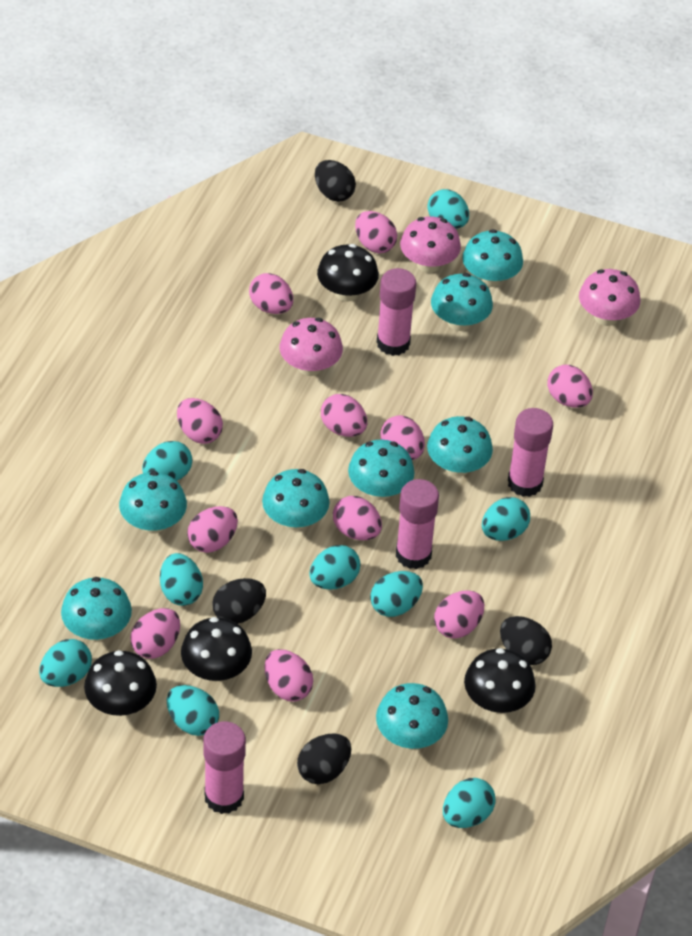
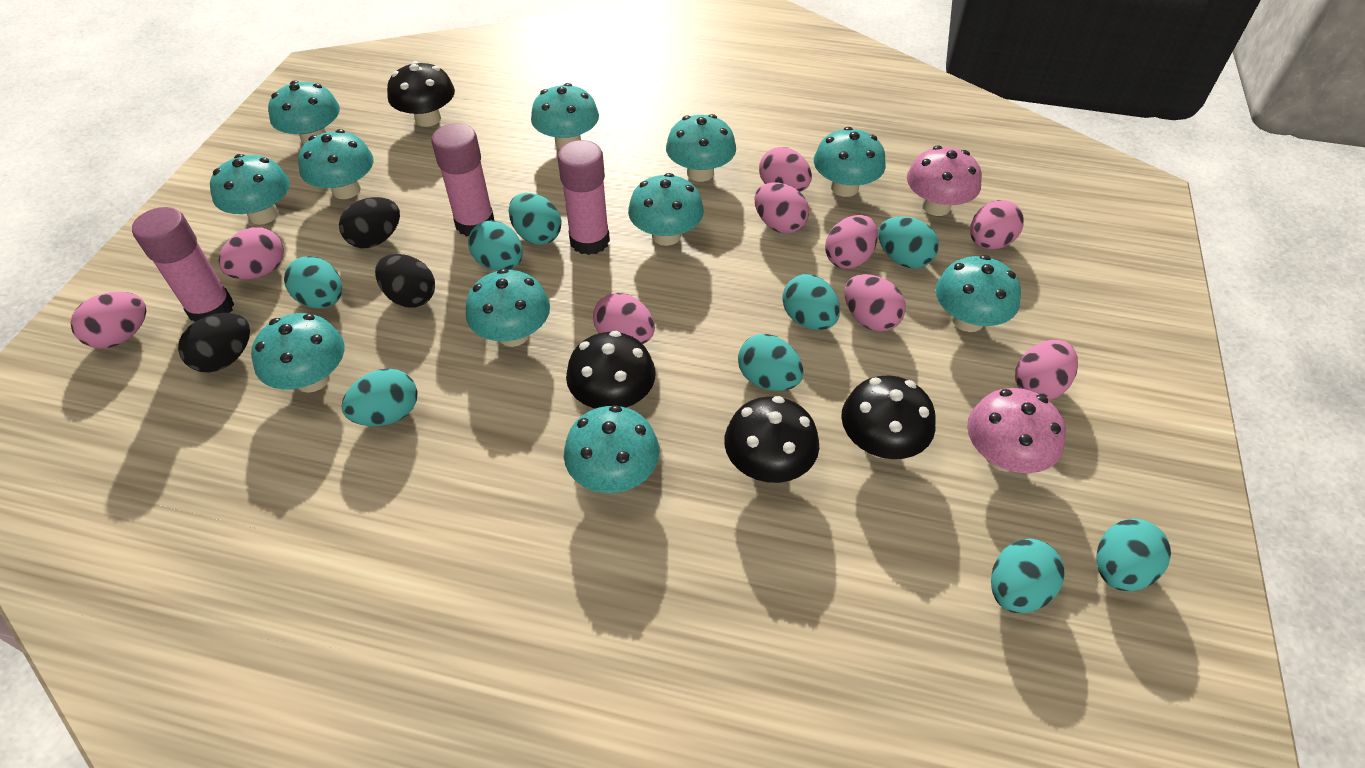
black egg: [212,578,266,624] [297,733,351,784] [315,160,356,202] [500,616,552,665] = 4 -> [178,313,250,372] [339,197,400,248] [375,254,435,308] = 3
pink egg: [130,608,180,659] [177,398,223,444] [187,506,238,553] [249,273,293,314] [264,649,313,701] [321,394,367,437] [333,496,382,540] [355,211,397,253] [381,415,425,460] [434,590,484,639] [547,365,593,408] = 11 -> [71,292,146,349] [218,227,284,279] [593,293,655,344] [754,182,809,234] [759,147,812,192] [825,215,878,269] [844,274,906,332] [970,200,1024,250] [1015,340,1078,400] = 9
pink glue stick: [203,722,246,814] [377,268,416,356] [396,479,439,569] [508,408,553,497] = 4 -> [132,207,234,322] [432,123,495,236] [557,140,610,255] = 3
pink mushroom: [280,318,343,376] [400,216,461,273] [579,269,640,326] = 3 -> [907,145,982,216] [967,388,1066,473] = 2
turquoise mushroom: [61,577,132,641] [119,471,187,533] [262,469,330,530] [348,440,415,500] [376,683,448,749] [427,416,493,476] [431,273,493,331] [462,229,523,287] = 8 -> [210,154,290,225] [251,313,345,393] [268,80,340,144] [298,129,373,199] [466,269,550,347] [531,83,599,149] [564,405,659,493] [628,173,704,246] [666,114,736,182] [814,127,886,197] [935,255,1021,332] = 11

